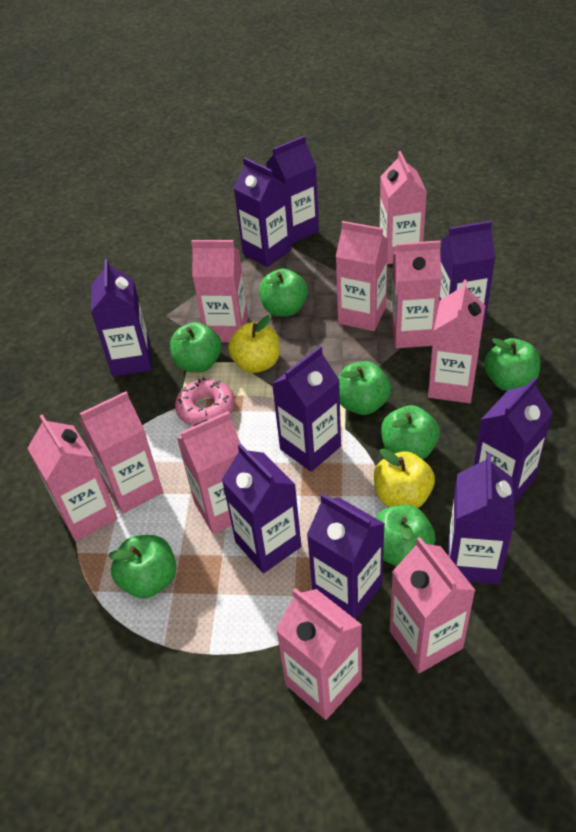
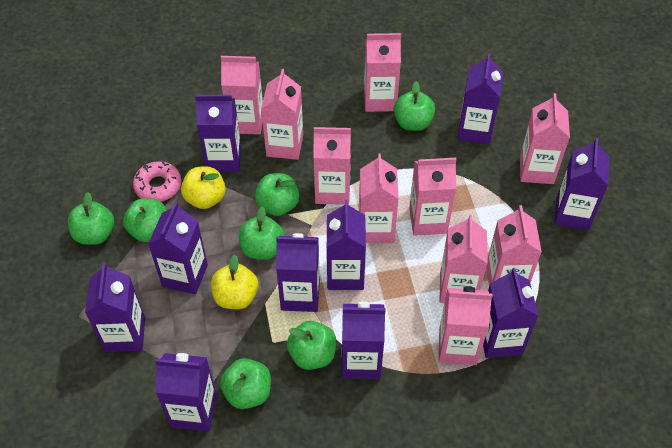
purple carton: [91,259,152,376] [222,443,301,573] [233,158,291,267] [266,136,319,244] [272,346,341,472] [307,494,385,620] [439,221,496,326] [448,453,515,584] [474,378,553,504] = 9 -> [85,263,145,352] [148,202,208,294] [155,353,217,432] [195,95,241,172] [276,233,320,312] [327,200,366,290] [342,301,385,379] [457,53,503,145] [483,268,539,358] [554,138,610,230] = 10

